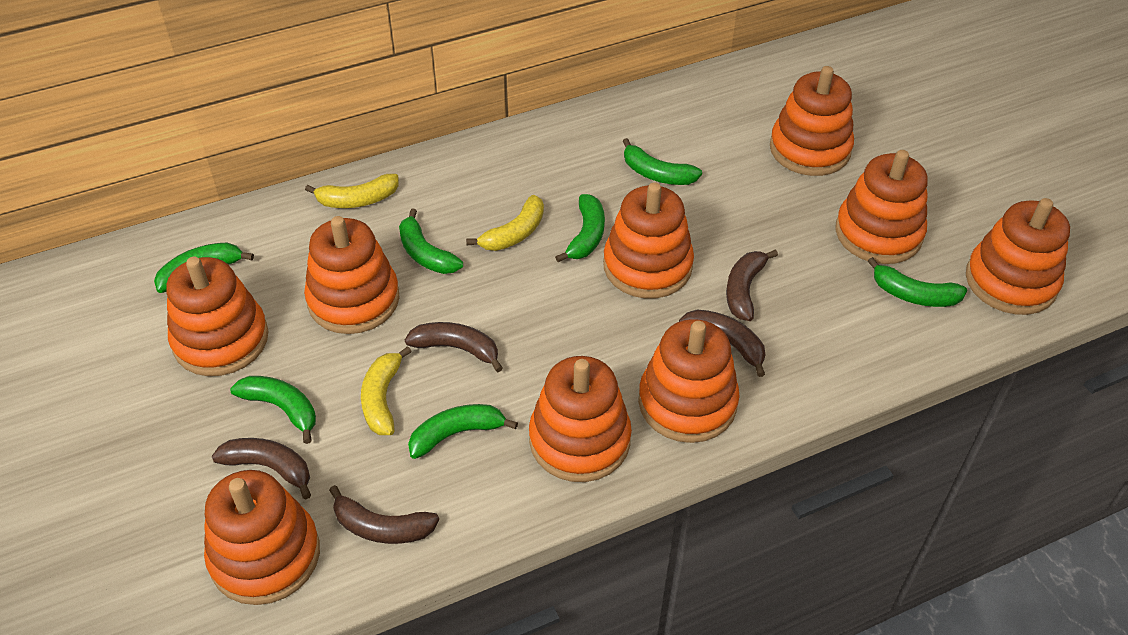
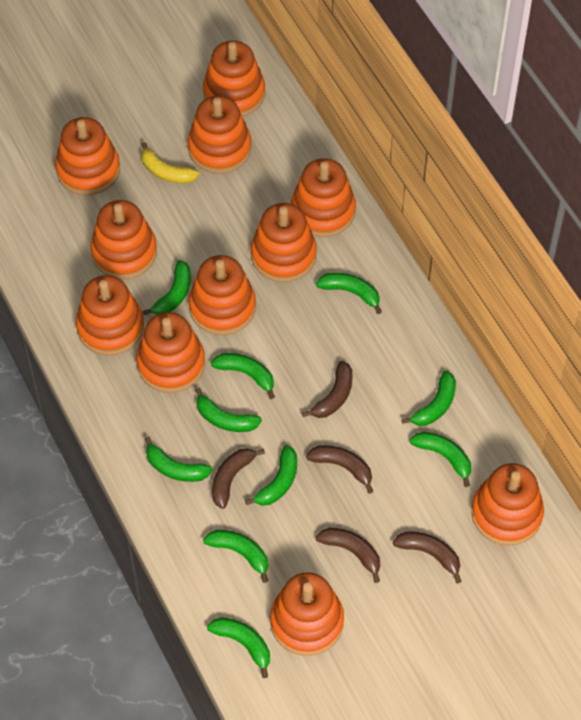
green banana: [154,243,254,293] [230,376,316,444] [399,209,463,274] [408,404,518,459] [555,194,605,262] [623,138,702,185] [868,257,967,307] = 7 -> [143,260,191,315] [145,436,213,482] [195,388,262,432] [203,530,268,583] [207,617,270,678] [211,353,275,399] [245,445,297,506] [316,273,382,314] [402,371,456,426] [410,432,471,487] = 10
orange stacking toy: [167,257,269,376] [204,470,320,605] [304,216,400,334] [529,356,632,482] [603,182,694,299] [638,319,740,443] [770,66,854,176] [835,150,928,264] [966,198,1070,315] = 9 -> [55,117,120,196] [76,275,144,355] [90,200,157,279] [136,312,205,393] [188,96,251,174] [189,255,256,335] [203,41,265,117] [251,203,317,282] [270,572,344,656] [291,158,356,237] [471,463,544,546] = 11
yellow banana: [305,174,399,208] [361,346,412,435] [466,195,544,251] = 3 -> [141,142,200,183] = 1

